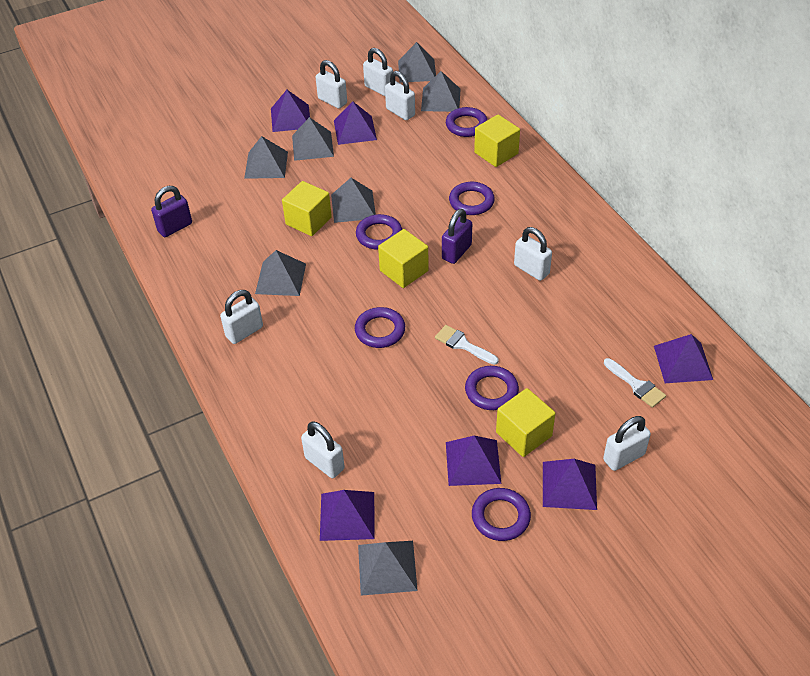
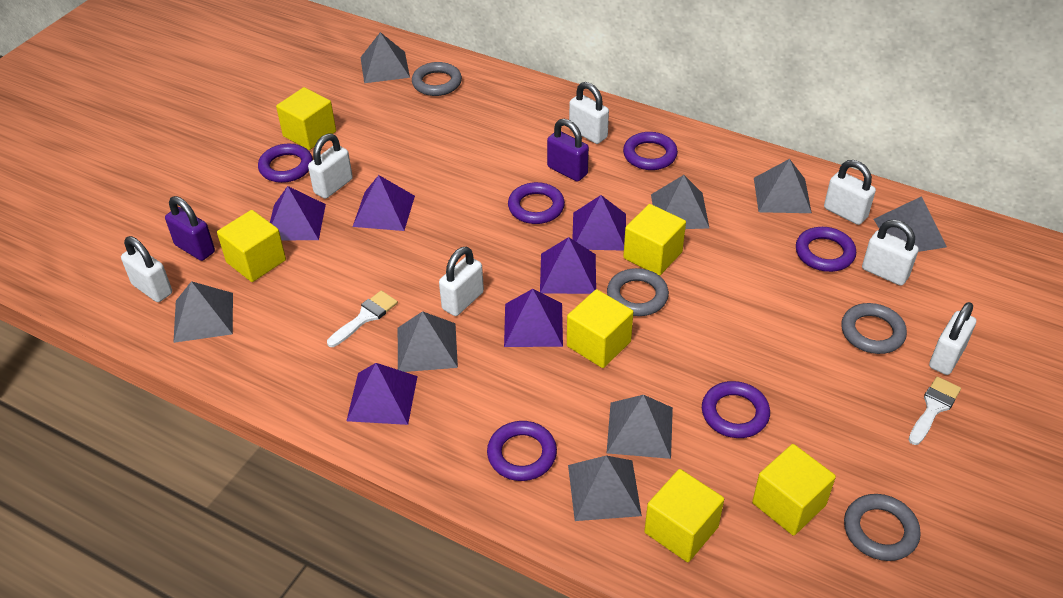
grey pyramid: [244,136,288,179] [255,250,306,296] [292,117,334,161] [331,178,376,223] [358,541,418,596] [398,42,436,83] [421,71,460,112] = 7 -> [173,281,233,343] [360,32,410,83] [398,311,458,372] [568,455,642,521] [607,395,673,459] [651,175,709,229] [754,159,812,213] [874,196,947,252] = 8
grey ring: none = 0 -> [412,62,462,96] [607,268,669,316] [841,303,907,354] [844,494,921,561] = 4
yellow cube: [282,181,332,236] [378,229,429,288] [474,115,520,167] [496,388,555,457] = 4 -> [217,210,286,282] [276,87,336,150] [567,289,633,368] [623,204,686,276] [644,469,724,562] [752,444,836,536] = 6

